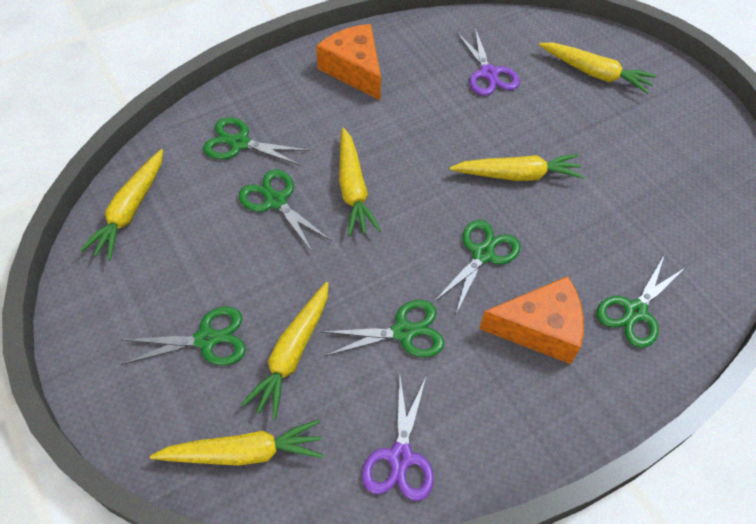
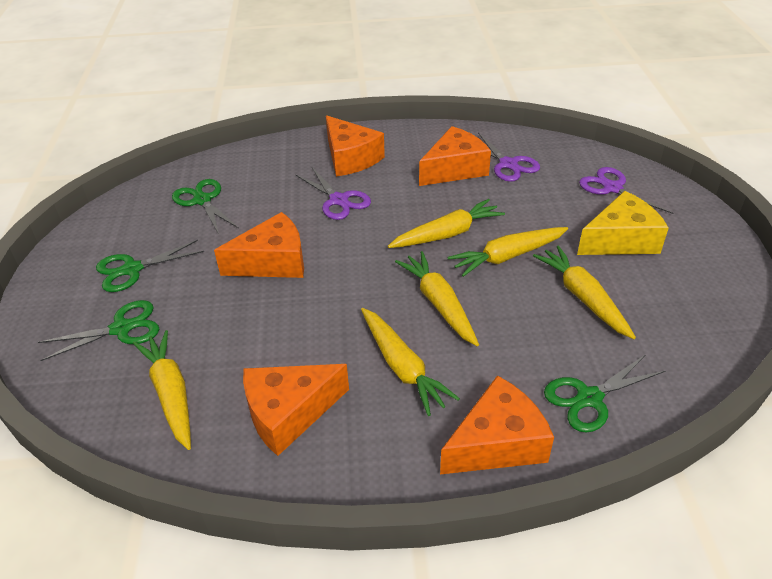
green scissors: [121,306,246,365] [203,117,310,166] [239,169,332,253] [320,300,445,357] [434,220,520,313] [597,254,686,348] = 6 -> [38,300,159,361] [96,240,204,292] [172,179,239,234] [544,355,665,433] = 4
orange cheese: [316,24,381,100] [479,276,584,364] = 2 -> [214,212,304,278] [243,364,349,456] [326,115,385,177] [419,126,491,186] [440,375,554,474] = 5
purple scissors: [362,377,434,501] [457,28,520,96] = 2 -> [296,167,371,220] [478,133,540,182] [579,167,673,214] = 3
yellow cheese: none = 0 -> [577,191,668,255] = 1

